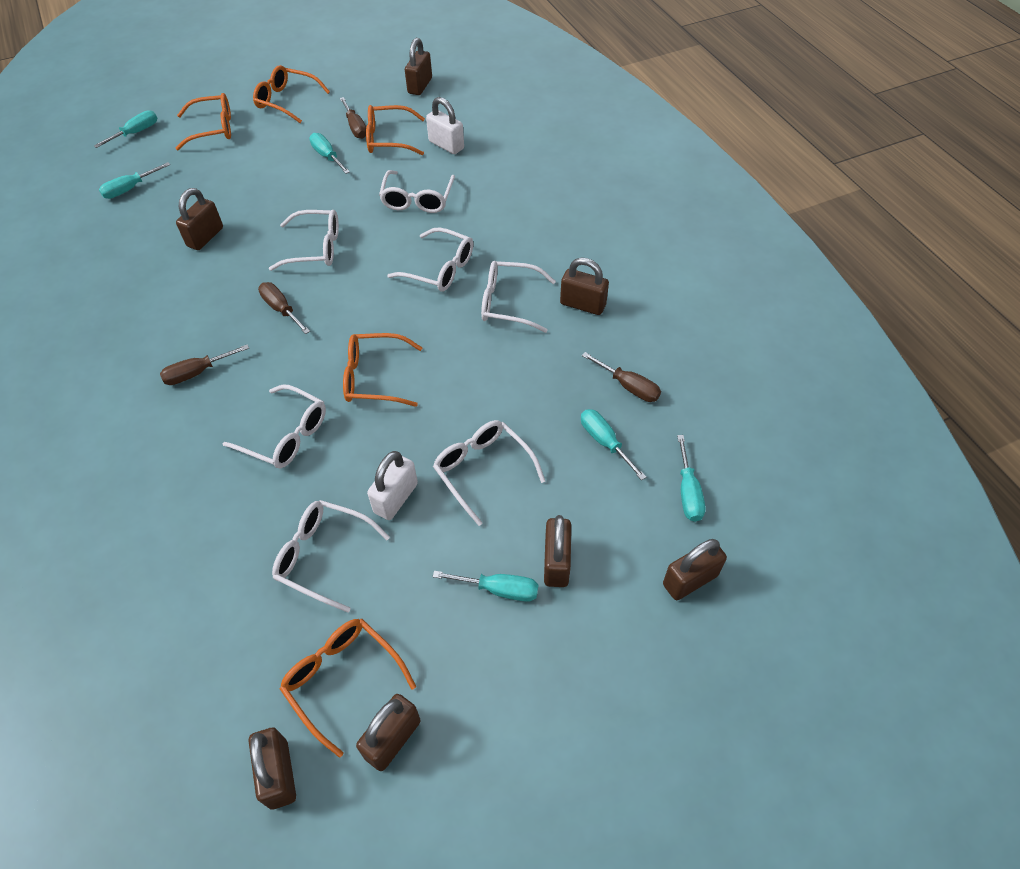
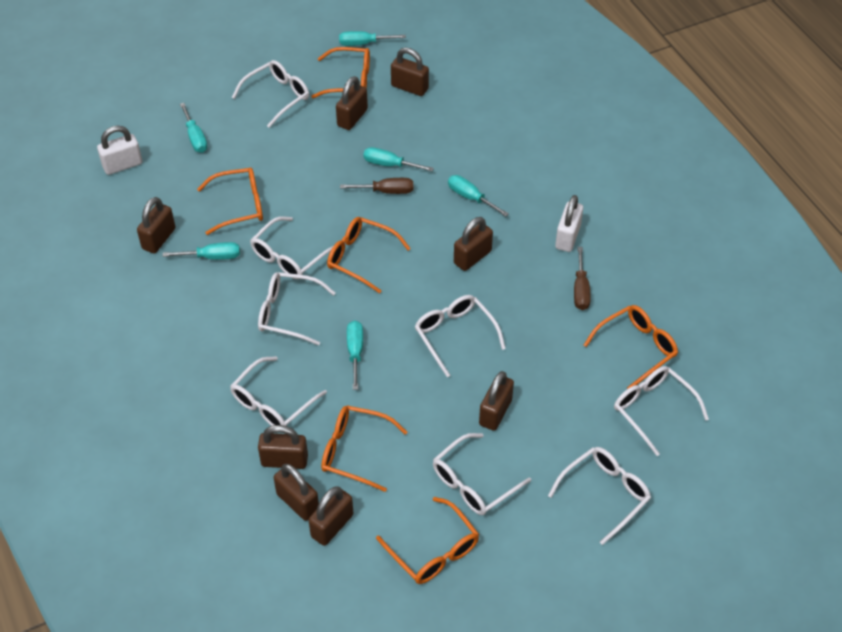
brown padlock: [176,188,223,250] [249,728,296,809] [356,694,420,771] [405,38,432,95] [544,515,571,587] [560,258,609,315] [663,539,727,600] = 7 -> [137,197,175,253] [258,425,308,469] [274,464,319,521] [308,486,354,546] [336,76,368,130] [391,48,429,96] [454,217,493,271] [479,371,514,431] = 8
brown screwdriver: [160,344,249,385] [258,282,310,334] [340,97,366,139] [582,352,661,402] = 4 -> [340,178,413,194] [574,247,591,310] = 2
orange glasses: [175,93,231,150] [253,65,330,123] [280,619,416,758] [343,333,423,407] [366,105,425,156] = 5 -> [197,168,263,235] [311,47,370,98] [321,405,407,492] [327,217,411,293] [376,497,479,584] [584,305,678,389] = 6
white glasses: [222,385,326,468] [269,210,339,271] [272,500,390,612] [379,170,455,213] [387,227,473,292] [433,420,545,526] [481,261,556,333] = 7 -> [230,356,327,426] [232,60,309,128] [250,216,333,279] [258,272,336,345] [415,295,506,377] [433,433,531,515] [548,447,651,545] [614,366,709,456] = 8

